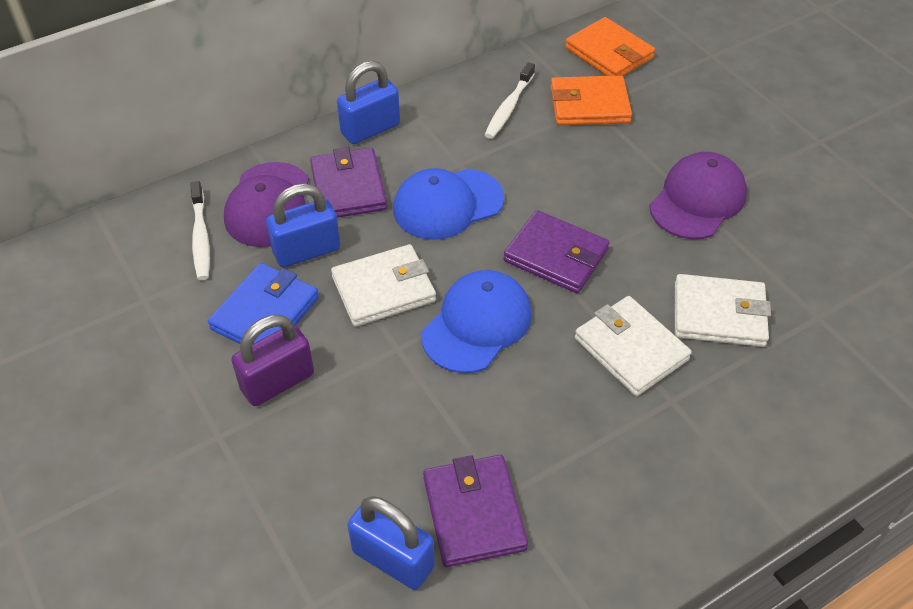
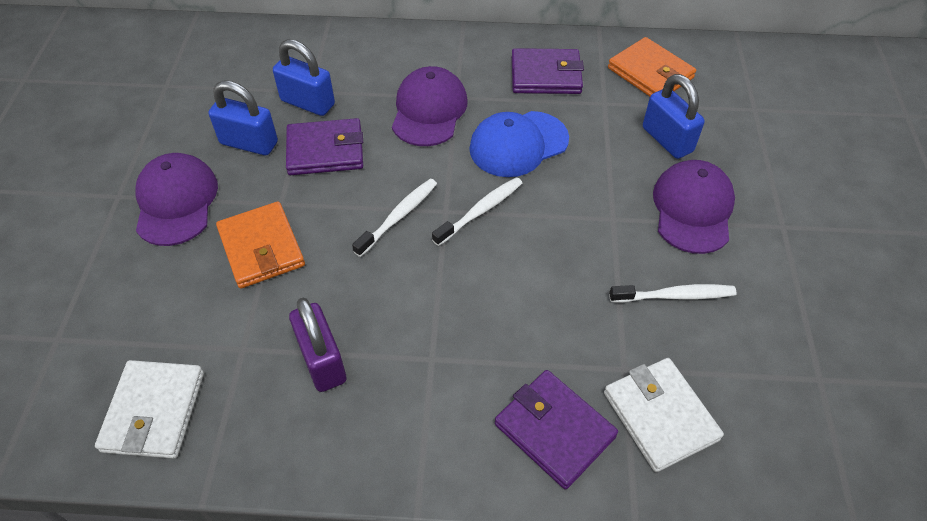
blue cap: [393,168,504,240] [422,270,532,373] = 2 -> [469,111,569,177] = 1
blue wallet: [208,263,319,344] = 1 -> none = 0
purple cap: [224,162,309,247] [649,152,747,239] = 2 -> [135,153,218,246] [392,66,468,146] [653,160,735,254] = 3
white toothbrush: [190,181,210,280] [485,62,535,139] = 2 -> [352,179,437,257] [432,177,522,246] [609,284,737,303] = 3
white wallet: [331,244,436,327] [575,296,692,396] [675,274,771,347] = 3 -> [95,360,204,459] [604,358,724,472] = 2

